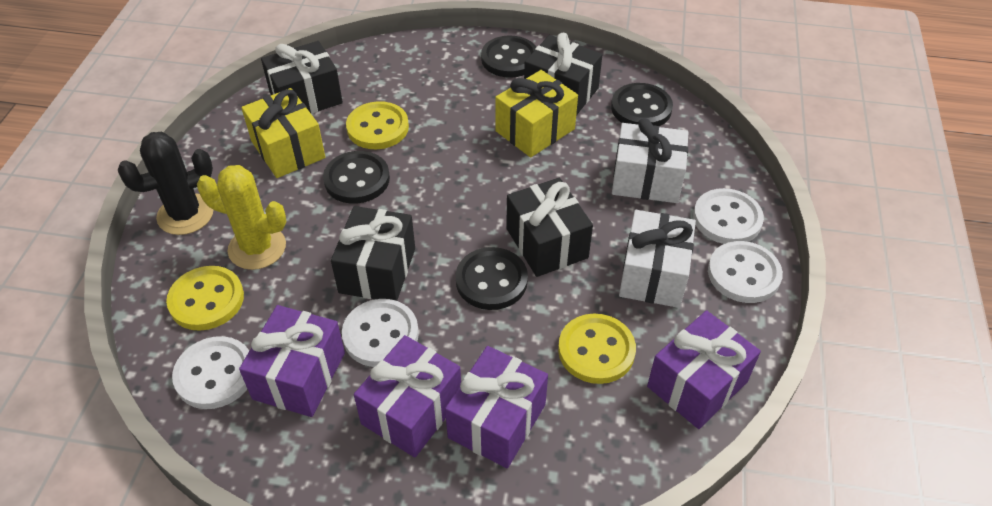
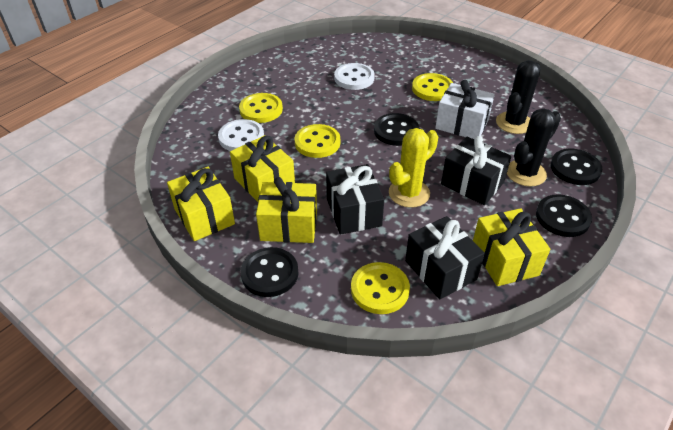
black cactus: [118,132,213,235] = 1 -> [496,60,541,134] [507,108,561,187] = 2
black gift: [261,41,343,114] [331,206,415,301] [506,178,593,277] [524,33,602,116] = 4 -> [326,164,384,235] [405,216,485,300] [441,136,512,205] = 3
purple gift: [239,305,345,417] [354,335,461,457] [445,346,548,468] [647,310,761,429] = 4 -> none = 0
white button: [172,336,249,409] [342,299,419,367] [693,188,764,244] [708,241,783,303] = 4 -> [218,119,264,151] [334,63,375,90] = 2
white gift: [612,118,688,203] [619,210,696,308] = 2 -> [435,80,495,139] = 1
yellow button: [166,266,244,331] [346,101,409,149] [558,314,636,384] = 3 -> [239,93,283,123] [295,124,340,158] [351,262,410,314] [412,73,453,101] = 4
yellow gift: [241,88,325,178] [495,70,578,157] = 2 -> [167,167,235,241] [230,135,295,202] [256,177,317,243] [473,208,550,286] = 4

